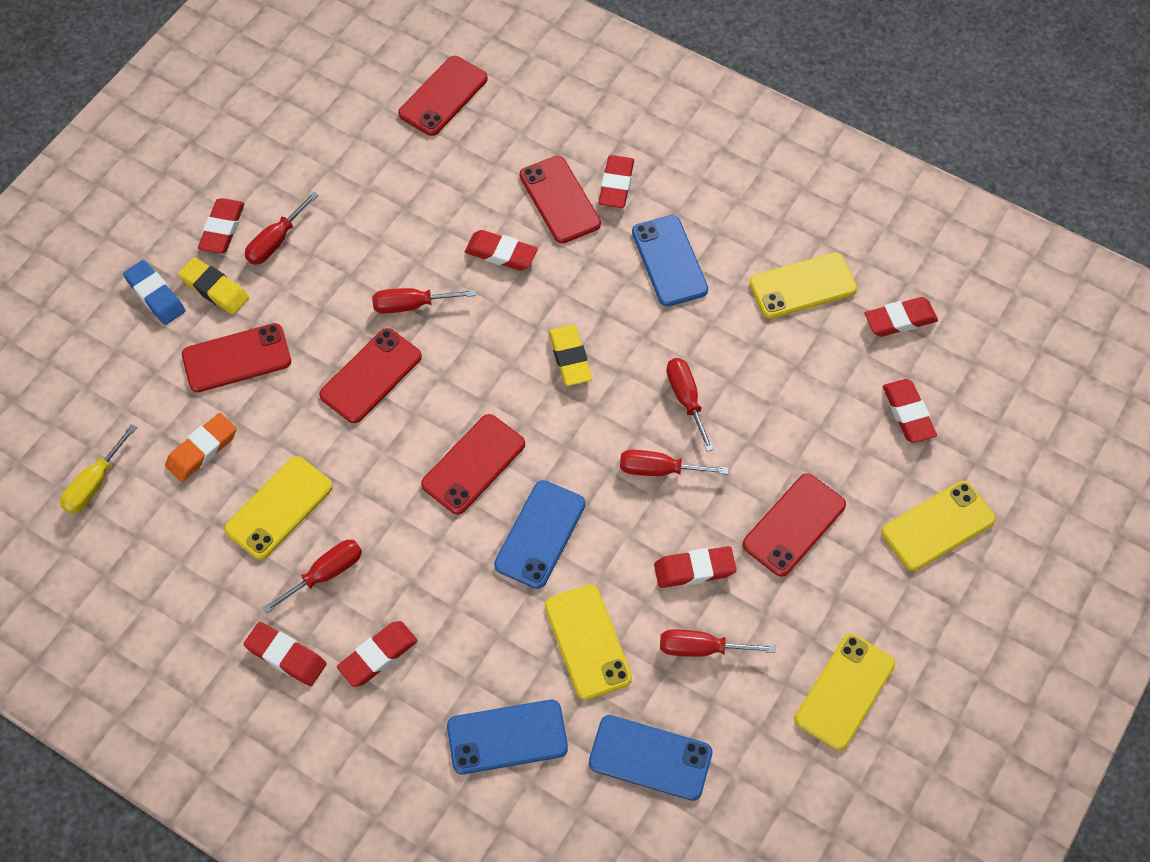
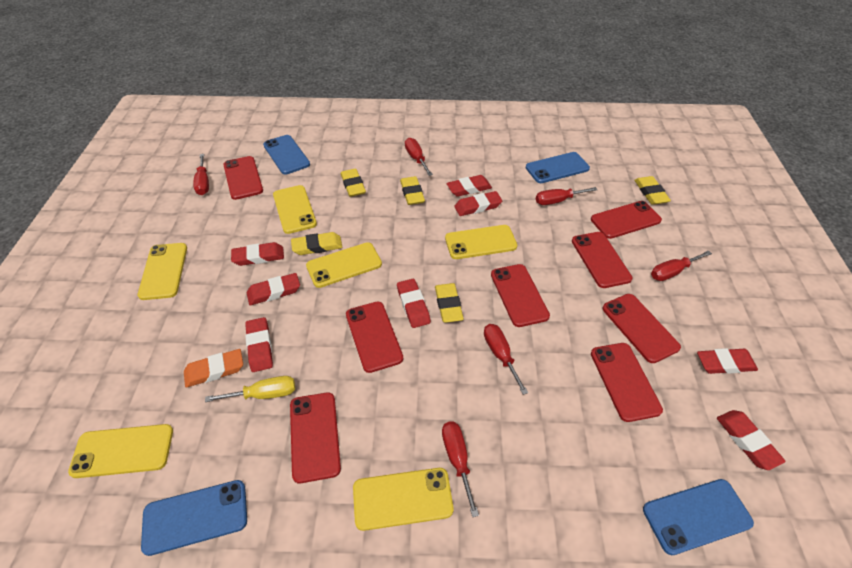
blue eraser: [123,260,185,325] = 1 -> none = 0
red phone: [182,323,291,392] [319,328,422,423] [398,56,488,136] [421,414,525,514] [520,156,601,243] [743,473,846,577] = 6 -> [223,156,263,200] [290,392,341,483] [346,301,403,373] [491,264,550,327] [572,232,633,288] [591,201,662,239] [591,343,663,422] [602,294,681,363] = 8
yellow eraser: [178,257,249,315] [549,325,592,386] = 2 -> [291,232,342,255] [341,169,366,197] [400,176,425,205] [435,283,464,323] [634,176,671,205] = 5
yellow phone: [224,456,333,560] [545,584,632,700] [749,252,857,319] [795,634,895,751] [881,481,996,571] = 5 -> [68,424,173,478] [137,243,187,300] [273,185,317,234] [306,242,382,288] [353,468,454,531] [445,225,517,259] = 6

